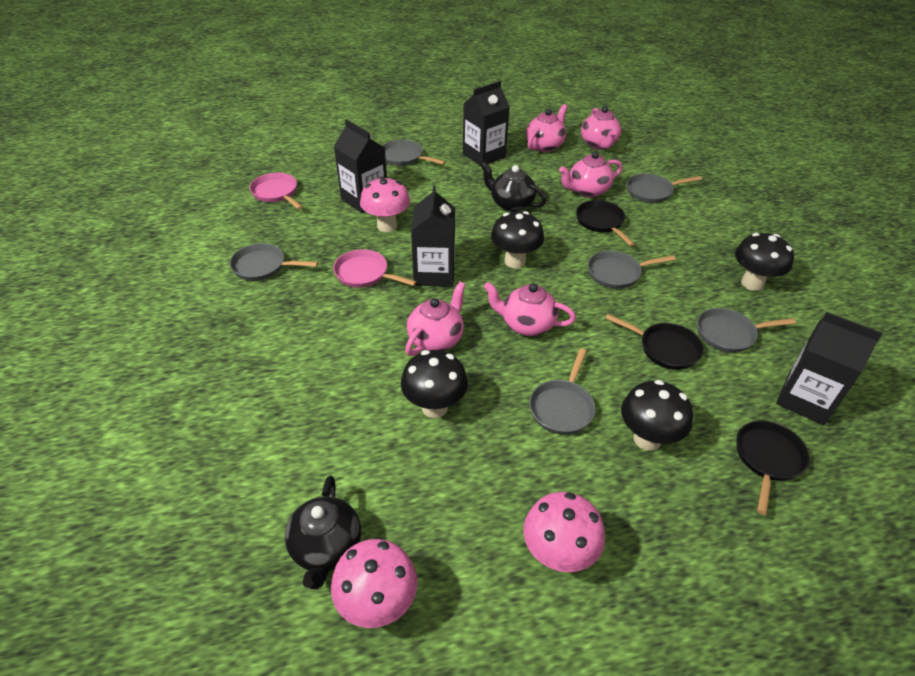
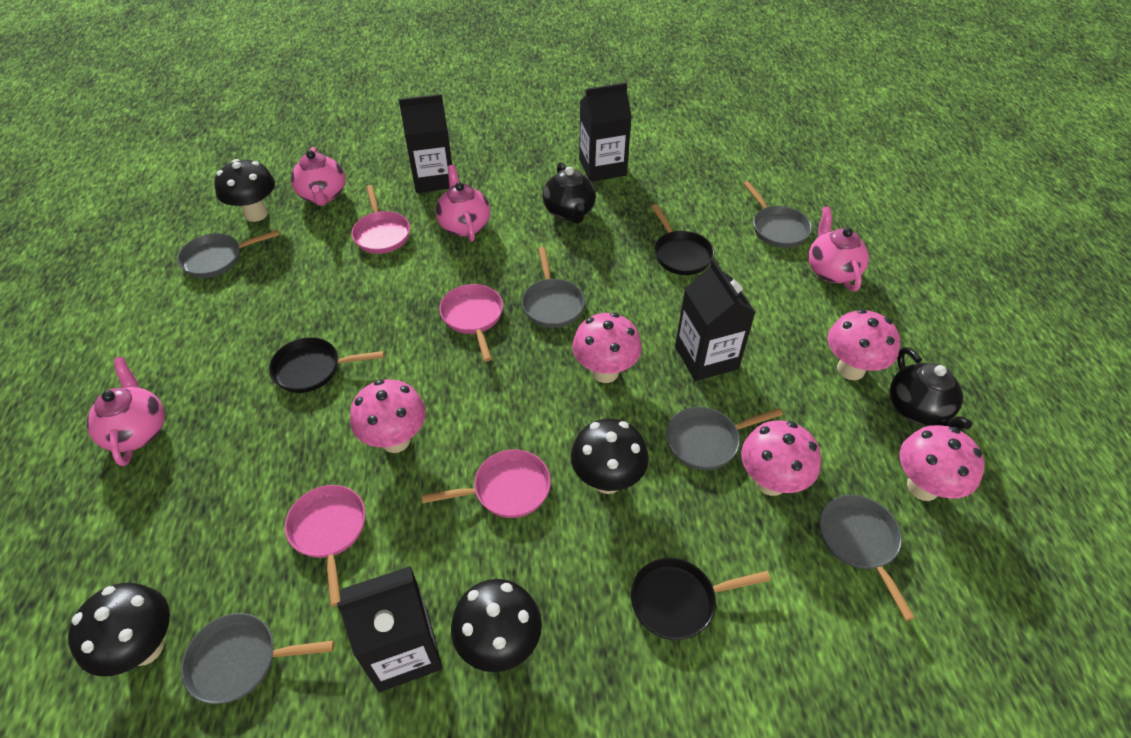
pink mushroom: [331,539,417,628] [360,177,410,232] [523,492,605,572] = 3 -> [350,379,426,453] [572,312,642,383] [741,420,821,496] [828,309,900,380] [899,425,985,501] = 5
pink pan: [250,173,303,210] [333,249,417,288] = 2 -> [285,485,366,606] [351,185,410,254] [421,450,551,518] [439,284,503,361] = 4
pink teapot: [405,282,466,356] [484,282,576,336] [526,104,567,152] [559,152,622,198] [581,106,621,149] = 5 -> [87,357,165,466] [291,147,345,206] [435,165,490,242] [808,206,869,291] = 4

